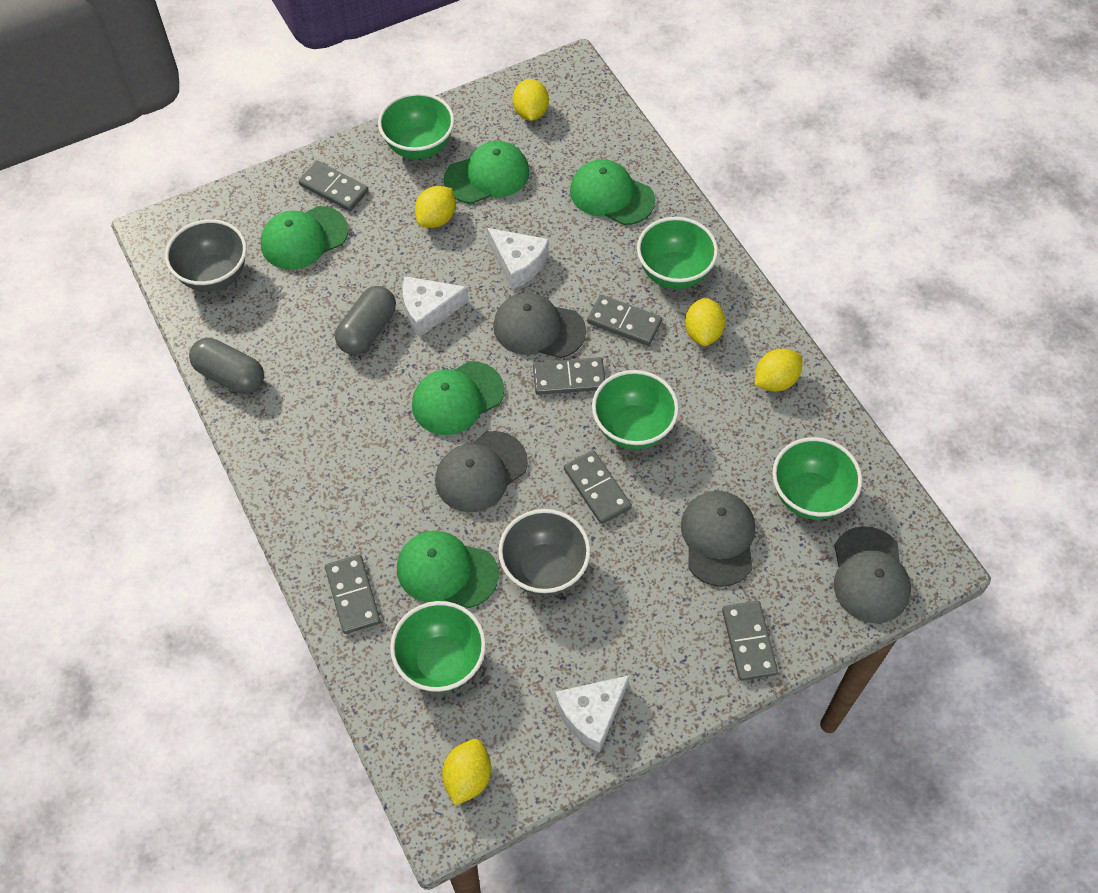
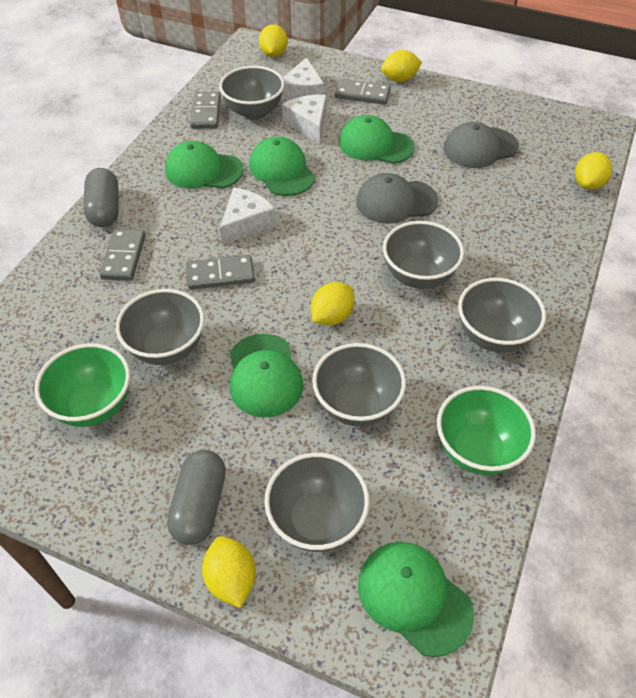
green bowl: [378,92,454,159] [390,601,486,692] [592,370,679,449] [637,217,718,289] [772,437,862,520] = 5 -> [35,343,130,427] [437,386,536,475] = 2
grey bowl: [165,219,247,292] [498,509,591,595] = 2 -> [116,289,204,365] [219,66,285,120] [264,453,370,552] [312,343,406,427] [383,221,464,289] [458,278,546,352] = 6
grey cap: [435,431,528,512] [493,293,586,358] [681,491,755,587] [834,526,911,623] = 4 -> [356,173,438,223] [443,122,519,168] = 2
grey domino: [298,161,368,211] [325,554,381,634] [533,357,605,395] [564,450,632,524] [587,295,662,346] [722,601,778,681] = 6 -> [99,229,146,281] [186,255,255,290] [190,92,221,129] [335,79,391,105] = 4

